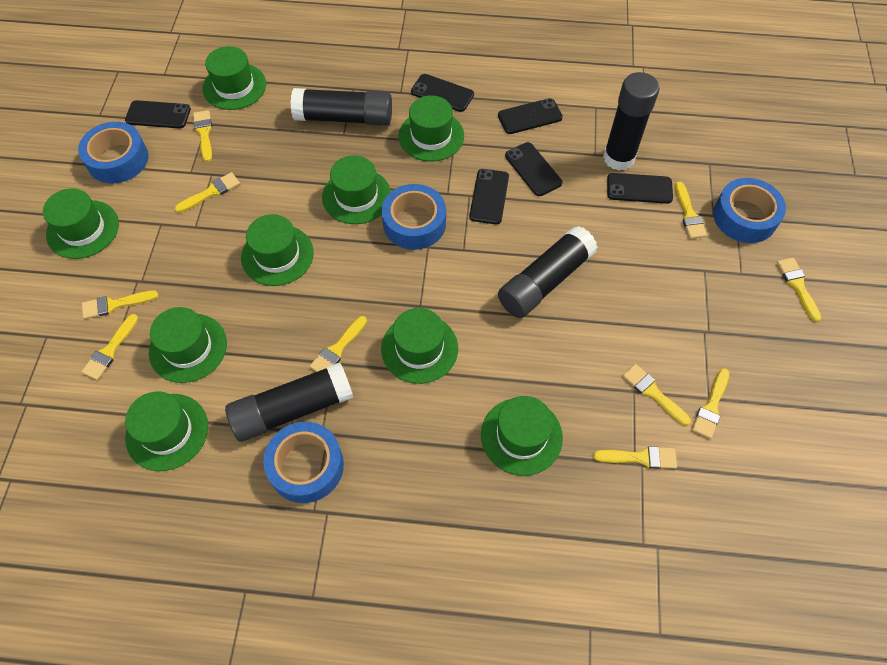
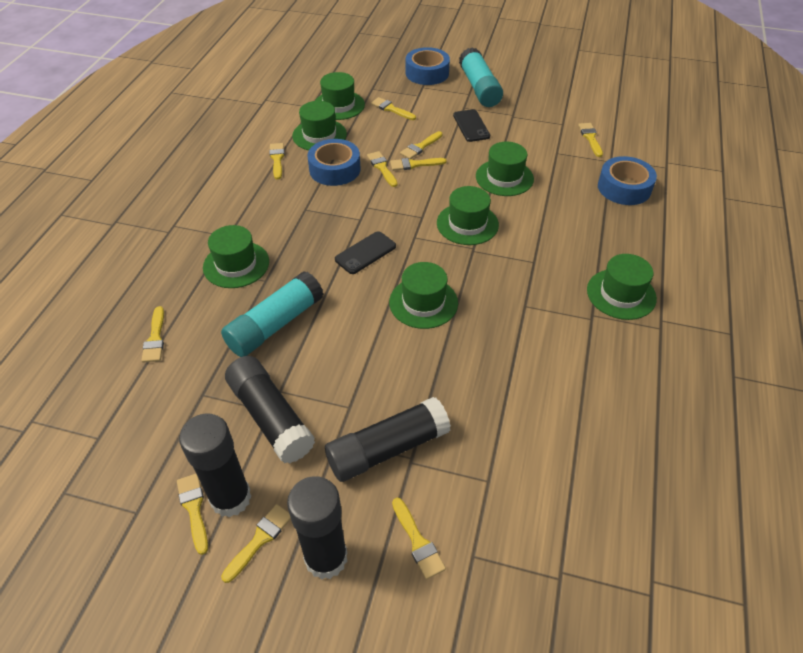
black phone: [125,100,191,129] [411,74,474,112] [469,169,509,224] [498,98,563,134] [505,142,562,196] [607,173,673,204] = 6 -> [335,231,396,274] [453,109,490,142] = 2
blue tape: [78,122,148,183] [263,422,344,503] [382,184,446,250] [713,178,786,243] = 4 -> [307,139,360,186] [406,47,450,85] [598,156,657,205] = 3
green hat: [43,188,119,259] [125,392,208,471] [149,307,227,383] [202,46,266,110] [241,214,314,286] [322,155,391,224] [381,308,458,384] [398,95,464,162] [481,396,563,476] = 9 -> [203,225,269,288] [292,101,347,150] [315,72,365,120] [389,262,458,329] [437,186,499,245] [476,142,534,196] [587,254,657,320] = 7
turquoise glue stick: none = 0 -> [221,271,324,357] [459,47,503,107] = 2

